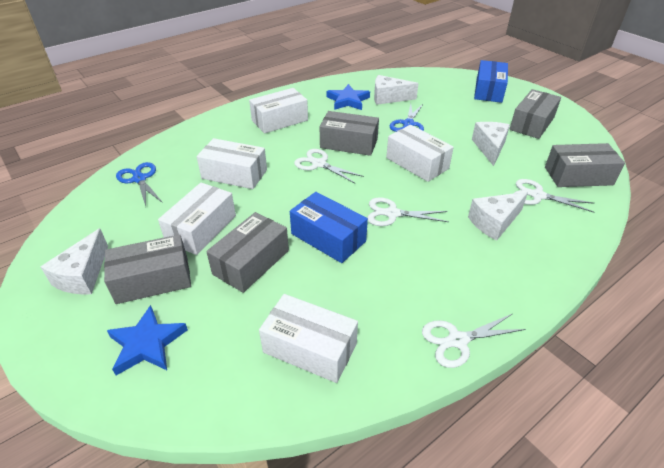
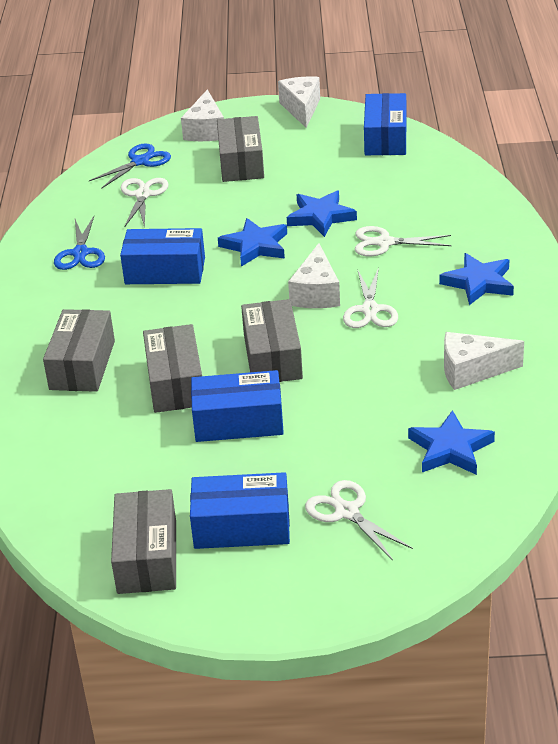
blue box: [290,192,368,263] [474,60,508,103] = 2 -> [120,228,205,284] [190,472,290,549] [191,370,284,442] [364,93,406,155] = 4
blue star: [107,305,188,375] [326,84,370,110] = 2 -> [218,218,287,267] [287,191,357,237] [408,410,495,475] [439,253,514,305] = 4
white box: [158,183,236,255] [196,138,267,189] [249,88,308,134] [259,294,358,383] [386,125,454,182] = 5 -> none = 0

